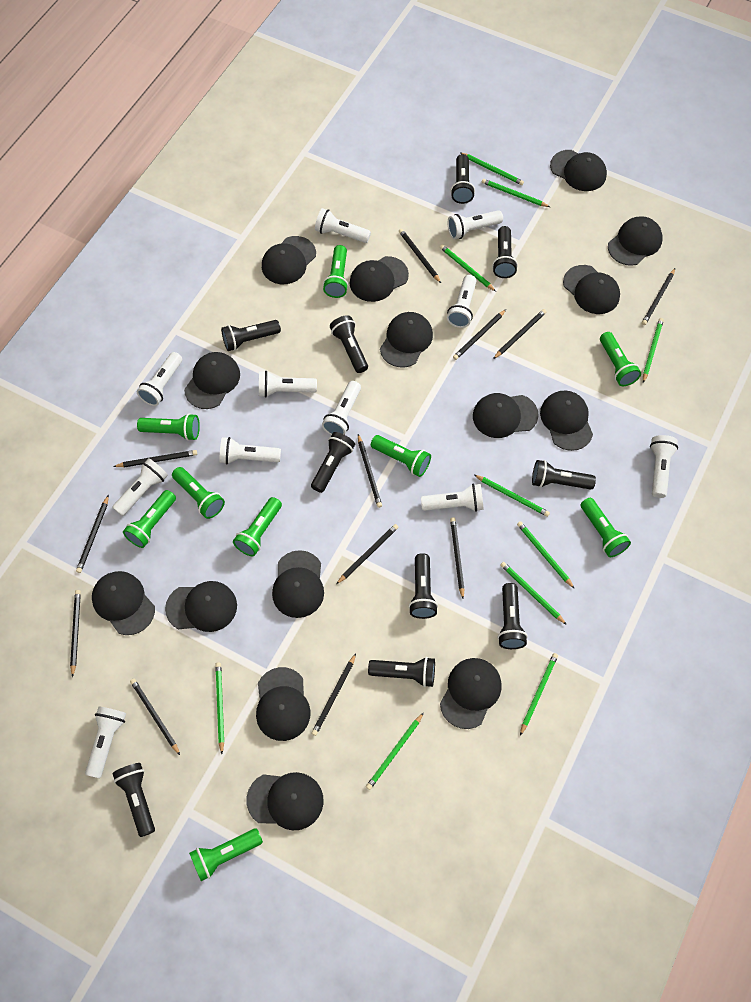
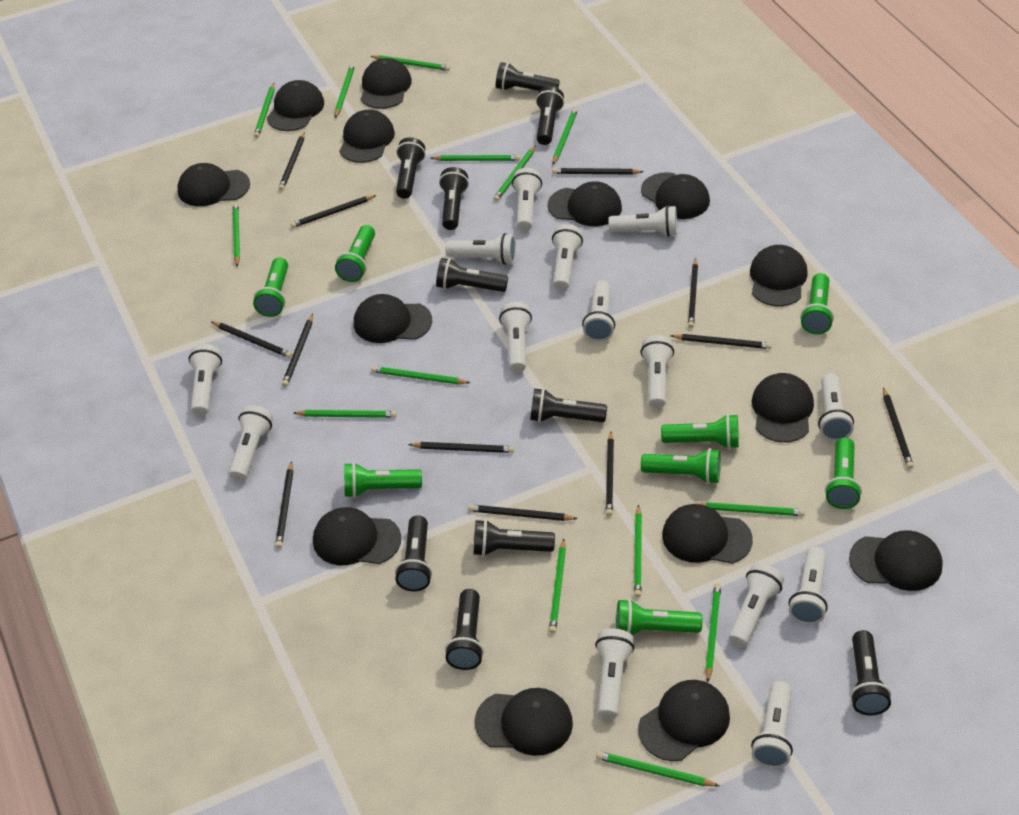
black cap: [92,571,155,635] [165,581,237,632] [184,352,240,409] [246,772,324,830] [256,667,311,741] [262,236,316,284] [272,550,324,618] [350,256,409,302] [380,312,433,368] [440,658,502,729] [473,393,538,438] [540,391,593,451] [550,150,607,191] [563,265,620,314] [608,216,663,266] = 15 -> [177,163,250,206] [267,80,324,131] [313,507,401,565] [339,110,395,163] [354,294,432,343] [361,58,412,109] [475,688,573,756] [548,181,622,226] [638,680,730,761] [641,172,710,219] [662,504,753,564] [750,245,808,306] [752,373,814,443] [849,530,943,591] = 14
green flashlight: [123,490,176,548] [137,413,200,441] [172,467,225,519] [189,828,263,881] [233,497,282,556] [323,245,348,298] [371,435,431,477] [581,498,631,557] [600,332,641,386] = 9 -> [253,257,288,317] [335,225,375,282] [344,462,422,498] [616,599,702,635] [641,448,721,484] [661,414,739,449] [800,273,834,334] [825,437,862,509] = 8
green pencil: [215,662,224,754] [366,712,424,790] [440,244,496,291] [460,153,524,185] [474,475,550,517] [482,179,550,207] [501,562,567,625] [517,521,575,589] [520,653,558,735] [643,318,664,383] = 10 -> [233,203,240,267] [254,83,275,138] [294,410,397,418] [335,64,355,118] [370,55,450,71] [371,366,470,384] [431,155,520,161] [493,145,536,201] [549,539,566,634] [553,108,578,165] [596,751,719,787] [634,505,642,598] [698,502,805,516] [705,583,721,683] = 14
white flashlight: [85,706,126,778] [112,458,168,516] [137,352,182,406] [219,437,281,464] [259,371,317,398] [315,208,371,243] [322,381,361,435] [421,484,483,512] [447,275,477,328] [448,210,503,239] [650,435,678,498] = 11 -> [188,344,222,416] [229,405,273,481] [445,233,516,265] [499,302,532,372] [512,168,542,231] [552,224,583,290] [582,280,615,342] [595,628,634,718] [608,205,677,237] [640,335,674,408] [729,563,784,647] [751,681,793,769] [789,547,828,625] [818,373,854,441] = 14

